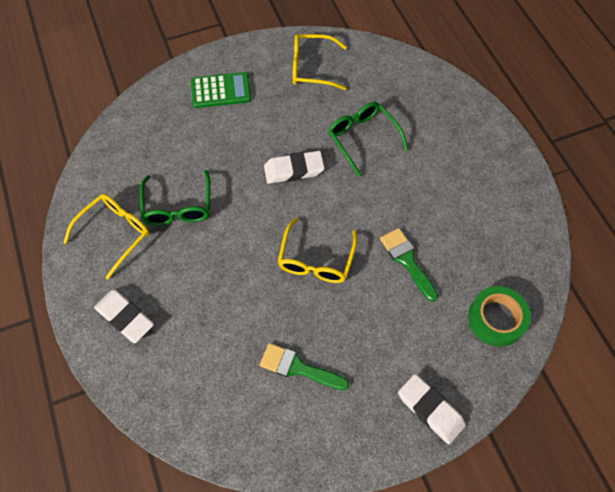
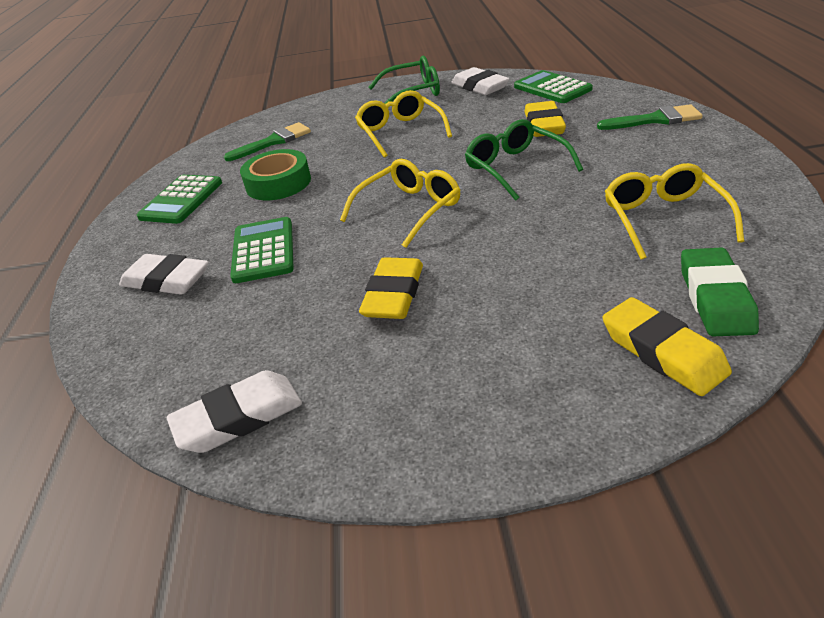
green calculator: [191,72,251,108] = 1 -> [137,175,222,224] [230,217,294,283] [514,70,593,103] = 3
green eraser: none = 0 -> [681,247,759,336] = 1
yellow eraser: none = 0 -> [359,257,423,319] [524,101,566,137] [602,297,732,396] = 3

